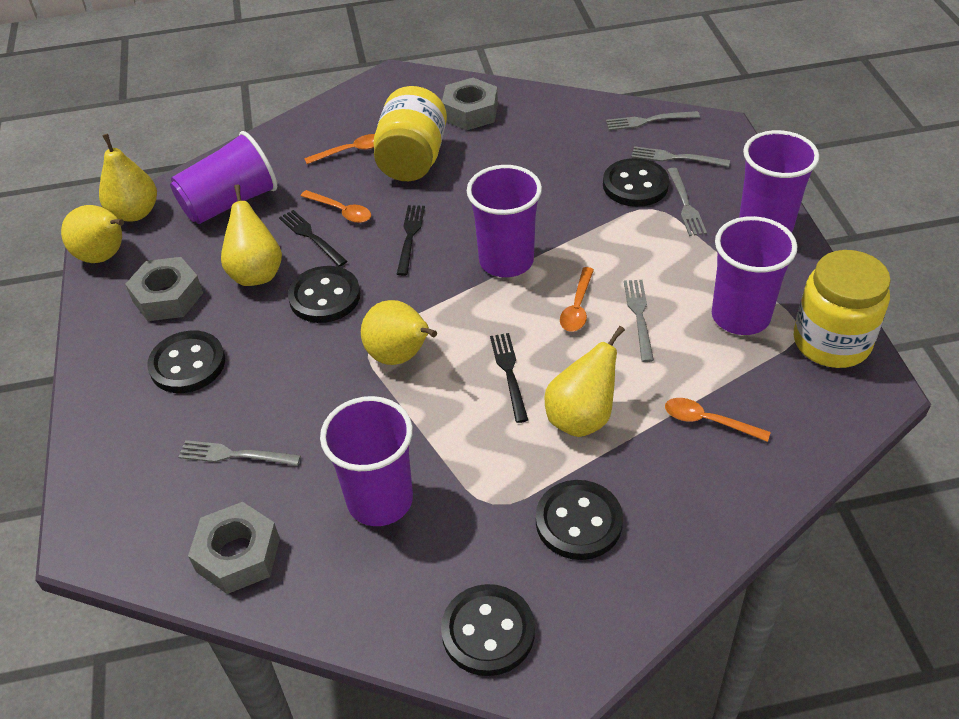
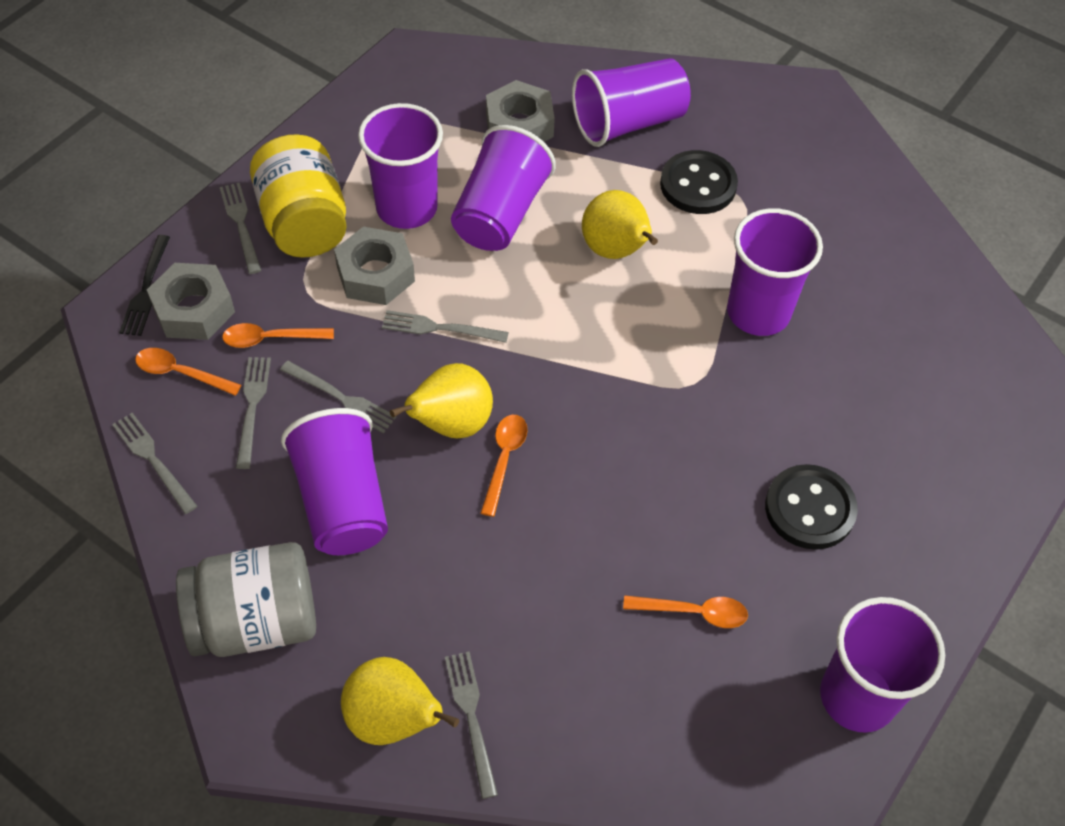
black button: [147,330,225,393] [288,266,360,323] [441,584,535,676] [536,480,623,560] [603,158,669,207] = 5 -> [660,150,738,214] [765,464,858,550] = 2
black fork: [279,210,347,267] [397,205,425,276] [490,333,528,423] = 3 -> [119,235,170,336] = 1
grey fork: [178,440,301,466] [606,111,700,130] [624,280,654,362] [631,146,730,167] [667,168,707,236] = 5 -> [112,413,197,514] [220,183,262,274] [236,357,271,469] [280,361,396,433] [382,310,509,343] [445,652,498,799] = 6
grey jar: none = 0 -> [176,542,316,657] = 1
purple cup: [170,131,277,224] [320,396,413,526] [467,165,542,277] [712,216,797,335] [739,130,819,233] = 5 -> [281,408,388,555] [358,103,443,229] [451,125,556,251] [572,58,691,147] [727,208,823,336] [820,597,945,733] = 6
yellow jar: [374,86,447,181] [794,250,891,368] = 2 -> [250,134,347,258] = 1
yellow pear: [61,205,124,263] [99,134,157,222] [221,185,282,286] [361,300,437,365] [544,326,625,437] = 5 -> [341,657,459,745] [390,363,493,438] [582,190,658,259] = 3

